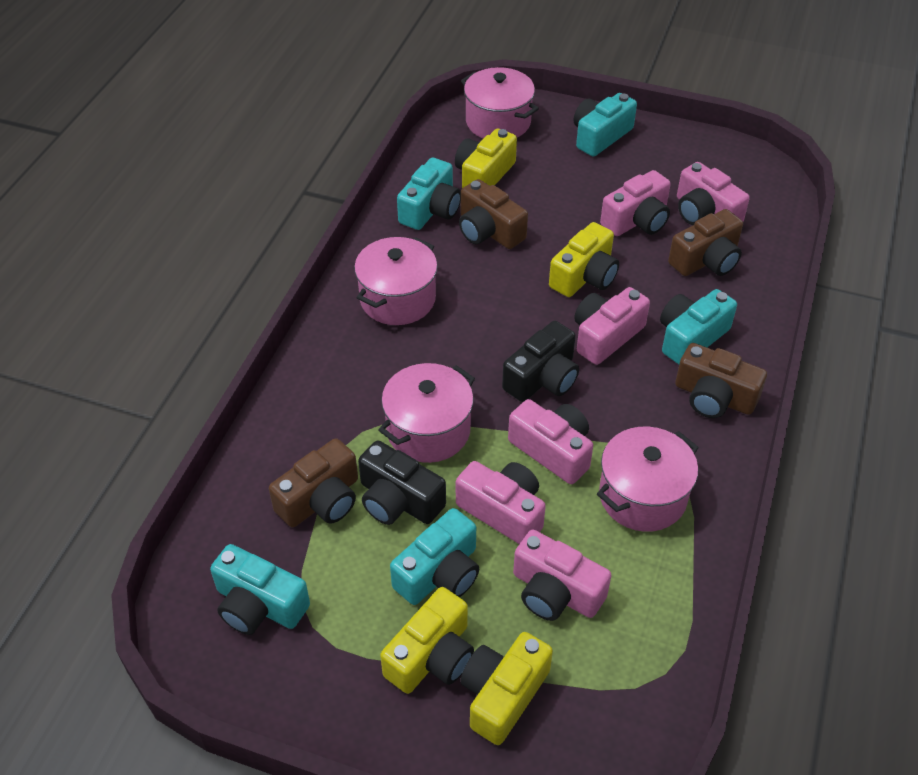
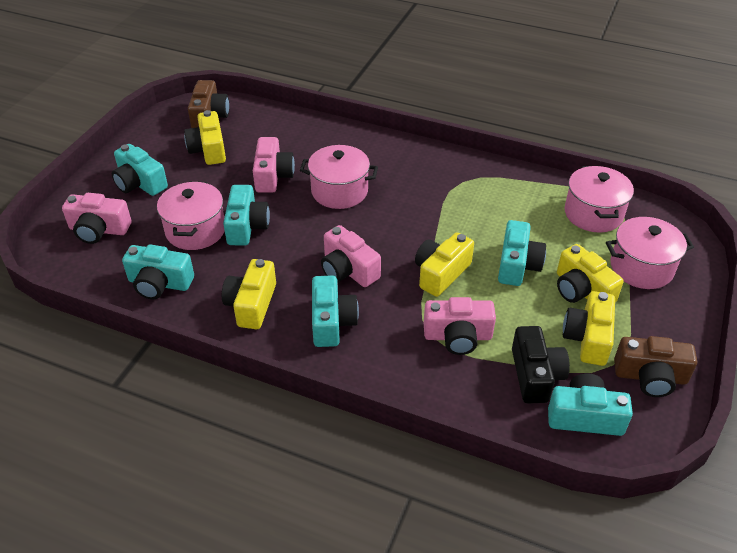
black camera: [358,440,446,525] [502,321,579,402] = 2 -> [512,326,570,403] = 1
brown camera: [269,438,358,527] [459,179,528,249] [668,209,743,276] [675,343,767,418] = 4 -> [188,80,229,128] [614,336,697,397] = 2
pink camera: [456,461,546,544] [508,399,593,484] [513,530,612,621] [574,287,650,365] [600,170,671,236] [677,162,750,225] = 6 -> [62,193,132,244] [253,137,295,193] [321,225,381,287] [424,297,496,355] = 4
turquoise camera: [210,544,310,635] [390,508,479,605] [397,158,461,230] [574,93,637,157] [660,289,737,364] = 5 -> [112,144,168,196] [122,244,194,299] [223,185,270,245] [312,275,359,347] [498,220,546,286] [548,374,633,436] = 6
yellow camera: [380,587,474,694] [455,129,517,188] [460,632,553,745] [549,222,619,297] = 4 -> [184,110,226,165] [222,259,276,329] [415,232,474,297] [557,244,624,303] [563,291,615,366] = 5

